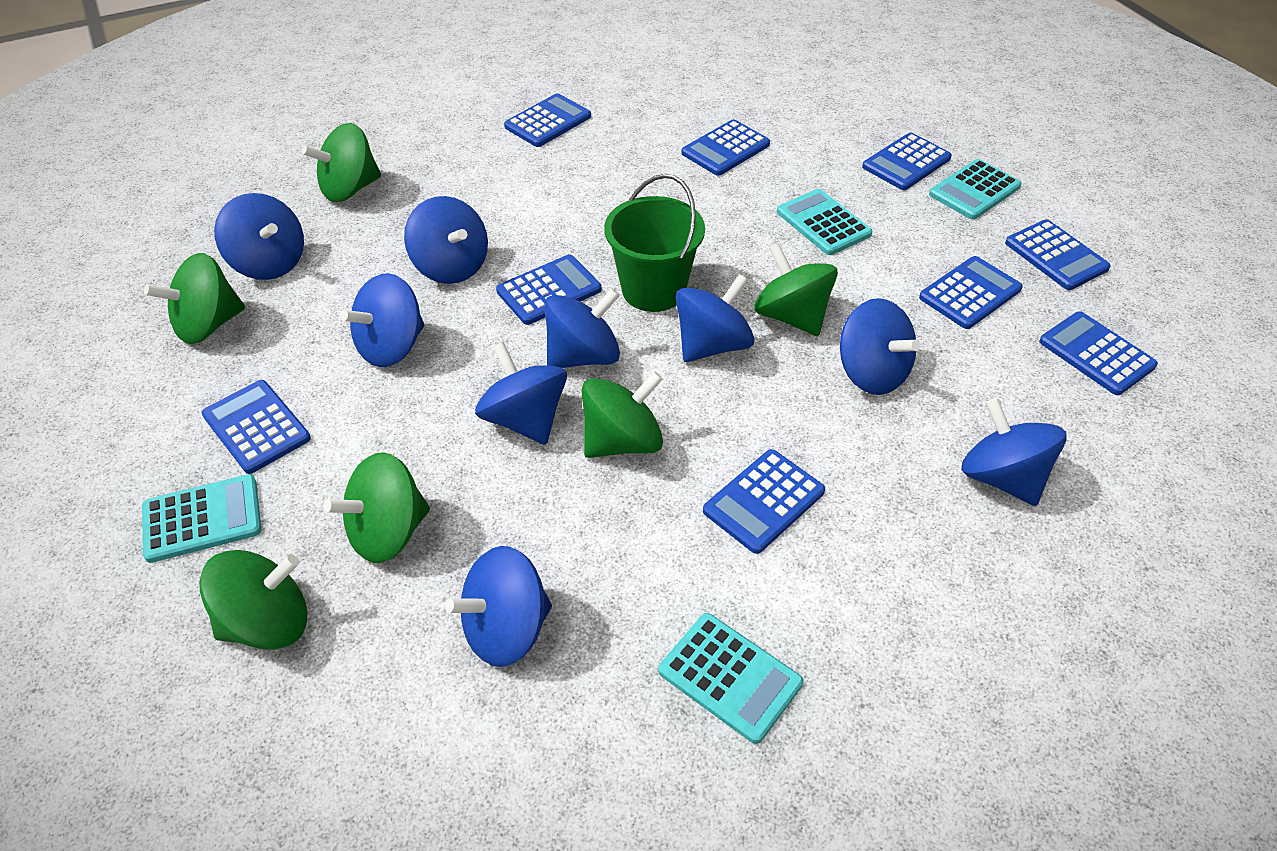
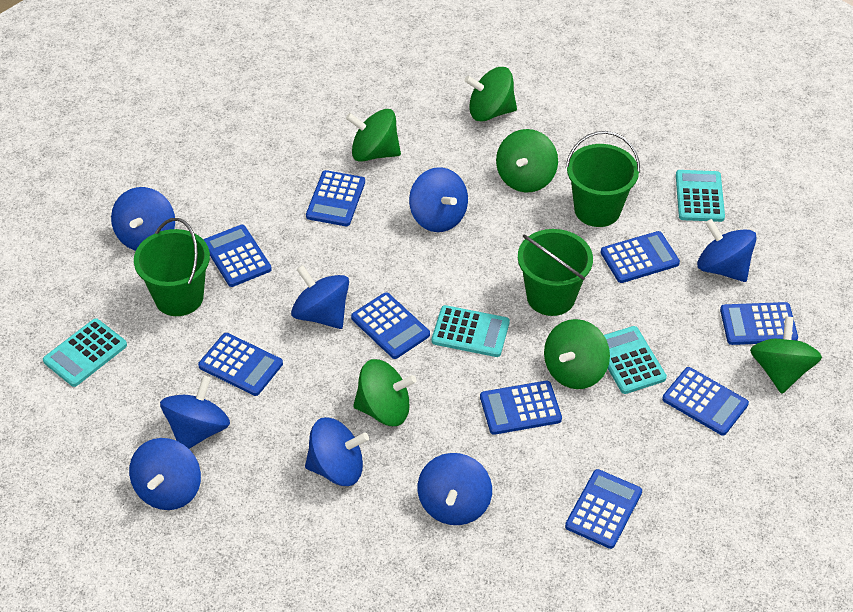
blue spinning top: [214,193,304,280] [340,273,424,367] [404,196,488,284] [445,546,552,667] [475,342,567,445] [544,288,620,368] [676,274,754,362] [840,298,920,395] [961,398,1066,506] = 9 -> [111,187,175,251] [129,438,201,510] [160,375,230,449] [291,265,349,329] [305,417,369,486] [409,167,468,232] [418,453,492,525] [697,219,757,282] = 8
green bucket: [604,174,705,312] = 1 -> [134,218,210,316] [518,229,593,316] [566,131,640,227] = 3

